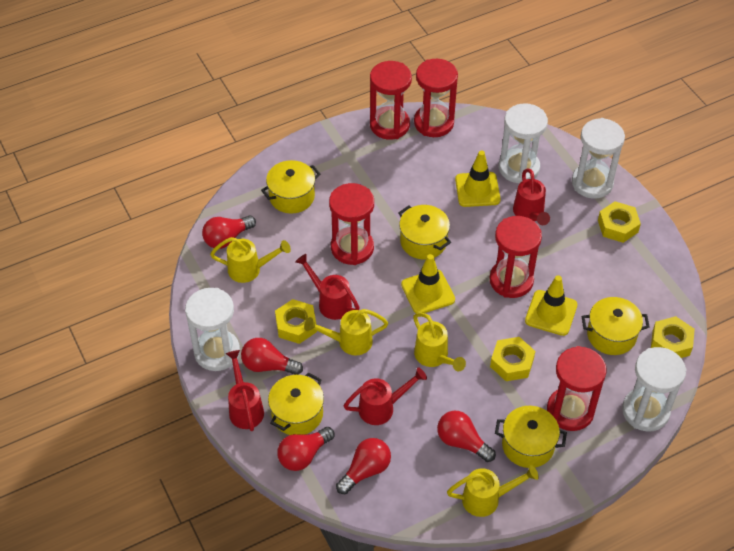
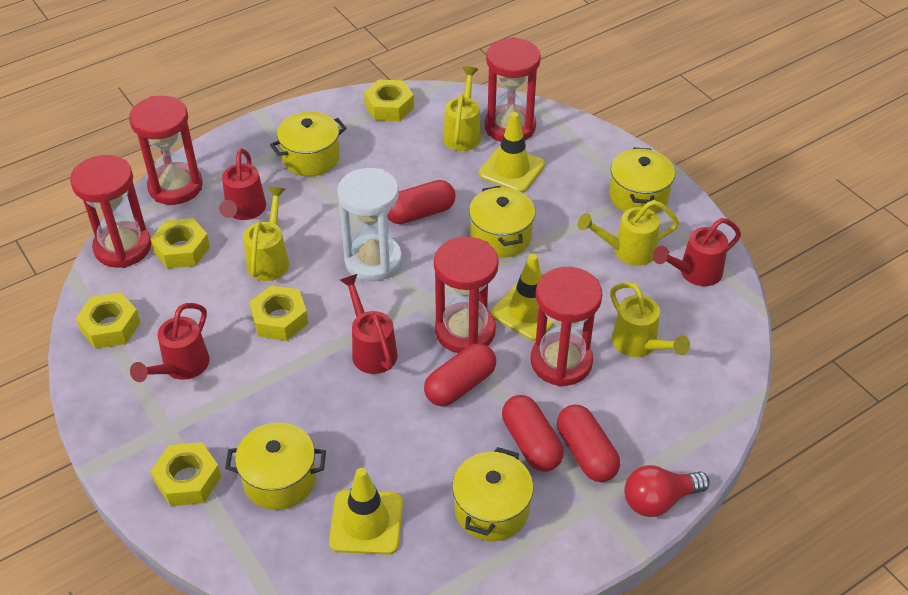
red capsule: none = 0 -> [387,180,455,224] [424,343,496,406] [502,395,564,472] [557,405,620,482] = 4
red light bulb: [202,215,256,249] [241,338,303,375] [277,427,334,471] [336,438,391,494] [437,411,496,462] = 5 -> [624,465,710,517] = 1
white hourglass: [185,288,240,371] [499,103,548,183] [572,118,625,199] [622,347,686,431] = 4 -> [337,168,402,281] = 1
yellow nut: [275,299,317,344] [490,337,535,381] [598,201,641,243] [651,316,695,358] = 4 -> [76,293,141,349] [150,218,210,269] [151,442,221,506] [249,285,308,341] [364,80,414,121] = 5

